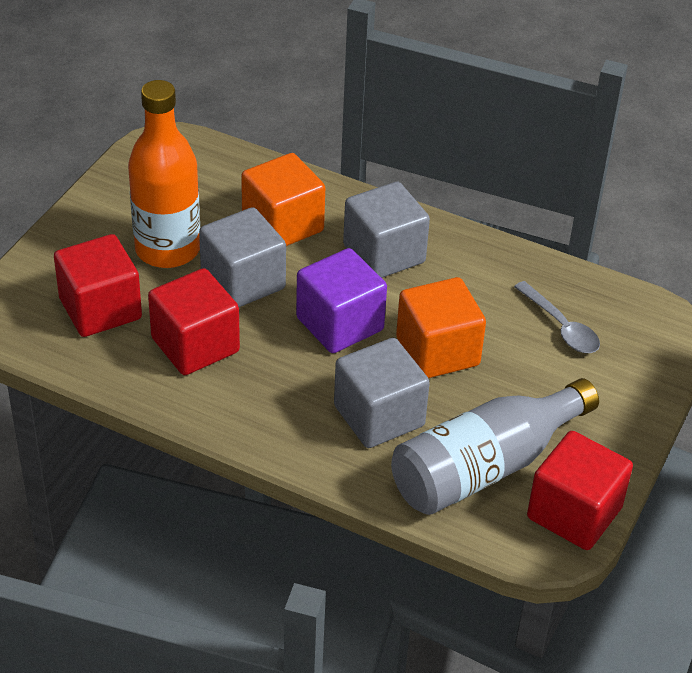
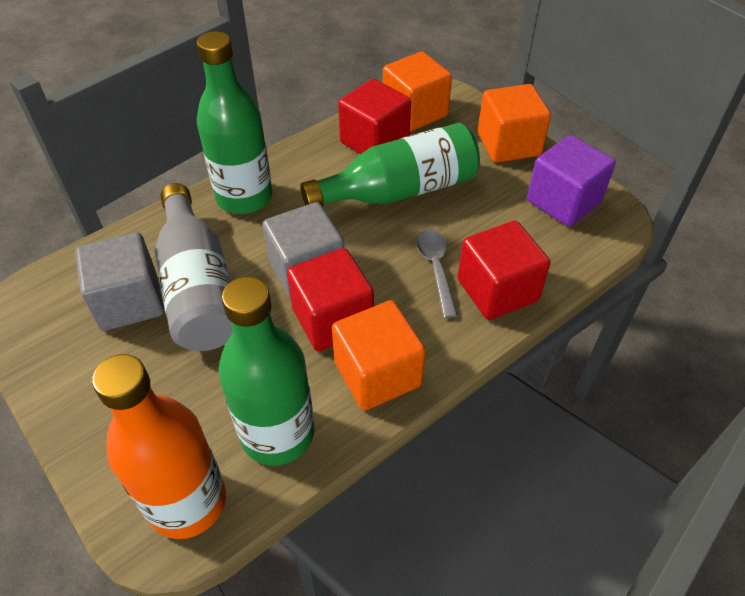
green bottle: none = 0 -> [197,31,273,214] [218,277,314,466] [300,123,480,207] = 3
grey cube: [199,207,286,307] [334,338,430,448] [343,182,430,278] = 3 -> [75,232,164,331] [262,202,344,299] = 2
orange cube: [241,153,325,246] [396,277,486,378] = 2 -> [332,300,426,411] [383,52,452,131] [478,84,551,163] = 3

